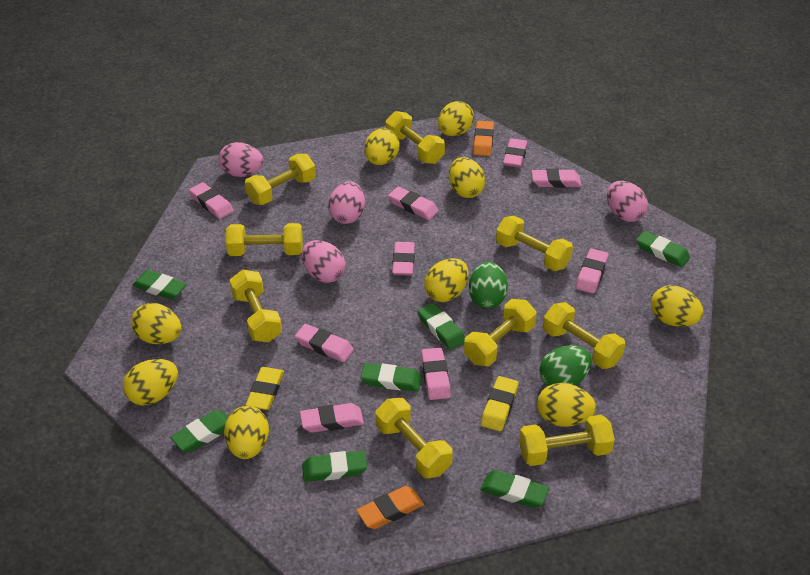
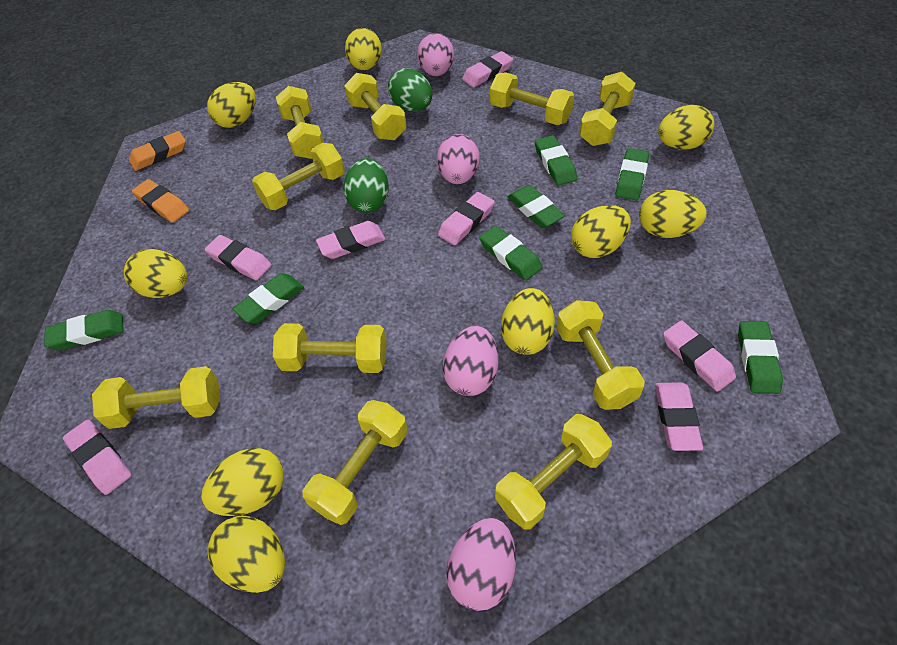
pink eraser: [189,182,234,219] [295,324,354,362] [300,403,364,433] [388,187,439,220] [392,242,415,276] [421,348,451,400] [503,138,528,168] [532,169,581,188] [576,249,609,293] = 9 -> [63,420,131,495] [205,235,271,280] [316,221,385,259] [438,192,495,245] [462,51,513,87] [655,382,703,451] [663,321,736,392] = 7
yellow dumbbell: [226,223,303,256] [230,270,282,342] [245,154,316,205] [376,398,453,479] [386,111,445,164] [464,299,536,366] [496,216,573,271] [519,415,615,466] [543,302,626,369] = 9 -> [92,366,220,429] [252,143,345,210] [273,323,387,373] [276,86,324,159] [303,400,408,525] [344,73,407,140] [490,73,574,125] [495,414,612,530] [556,300,645,410] [579,72,636,146] = 10
yellow eraser: [246,367,284,410] [481,376,518,431] = 2 -> none = 0

